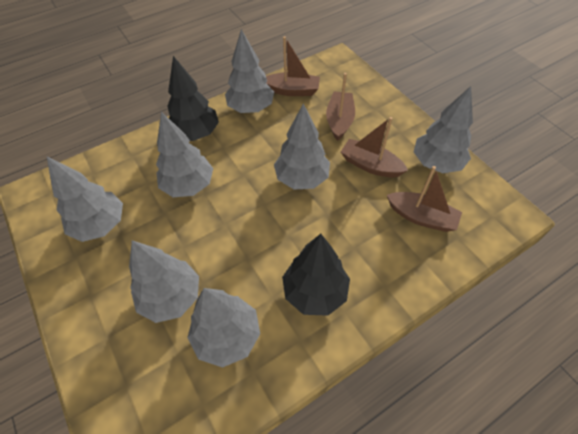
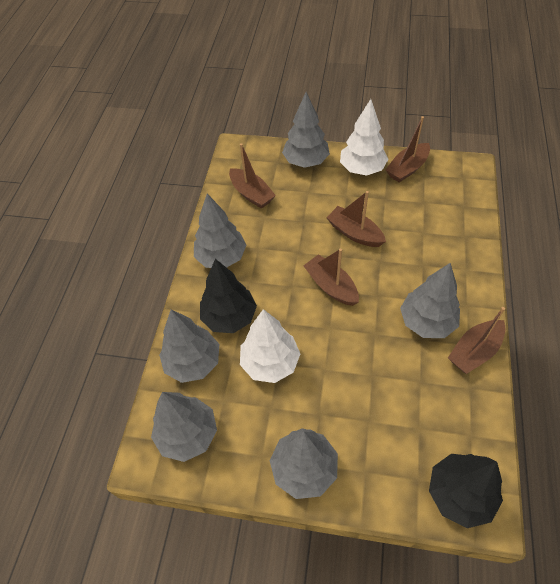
brown boat: [266,36,320,96] [326,73,355,141] [341,117,408,177] [387,166,462,232] = 4 -> [229,143,276,209] [303,249,359,306] [327,191,386,247] [386,116,430,182] [448,307,506,374] = 5
grey tree: [47,156,123,242] [129,241,199,323] [156,112,213,197] [187,288,260,368] [225,29,274,113] [274,104,330,189] [414,86,473,173] = 7 -> [151,392,217,462] [159,309,219,383] [194,194,246,268] [270,428,338,499] [282,92,330,168] [400,263,460,338] = 6
white tree: none = 0 -> [240,309,300,383] [340,99,388,175] = 2

